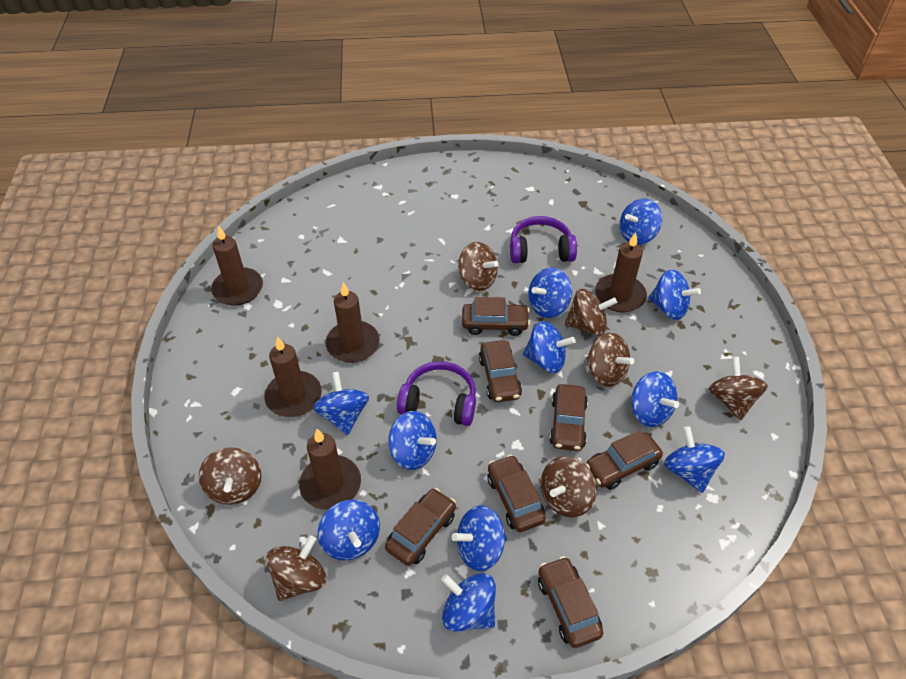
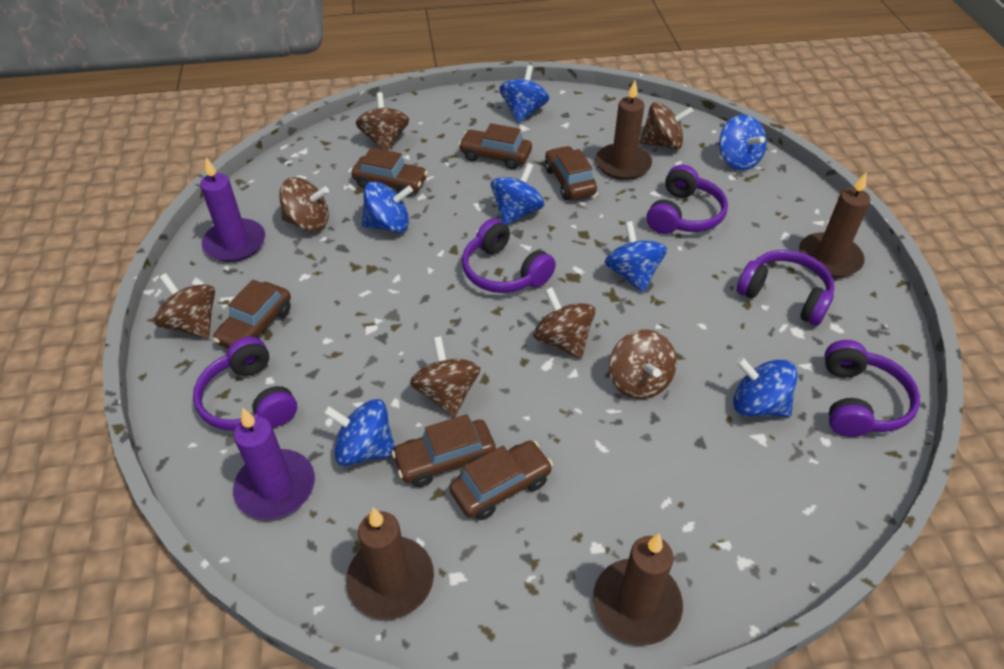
blue spinning top: [313,371,369,435] [318,500,380,561] [388,411,437,470] [441,573,496,632] [452,505,507,571] [523,321,576,373] [528,268,572,318] [620,198,662,245] [631,371,679,427] [648,269,701,320] [664,426,725,493] = 11 -> [323,399,395,466] [362,181,413,233] [491,163,544,225] [499,65,549,123] [605,221,667,293] [719,114,767,170] [733,357,798,417] = 7
brown candle: [211,226,263,306] [264,336,322,417] [299,429,361,510] [326,282,380,363] [595,232,647,313] = 5 -> [346,508,434,620] [593,534,683,645] [596,80,652,180] [799,173,871,278] = 4
brown car: [385,488,456,566] [462,297,530,336] [479,340,522,402] [487,455,546,532] [538,556,603,648] [549,384,588,451] [585,430,663,490] = 7 -> [213,279,291,349] [351,147,428,197] [391,414,496,487] [449,441,553,520] [458,123,532,169] [545,146,597,200] = 6
purple candle: none = 0 -> [200,158,265,262] [233,408,315,520] = 2
purple headphones: [397,361,476,426] [510,216,577,263] = 2 -> [193,337,297,431] [462,218,556,293] [646,165,728,234] [737,250,834,326] [824,340,920,437] = 5

